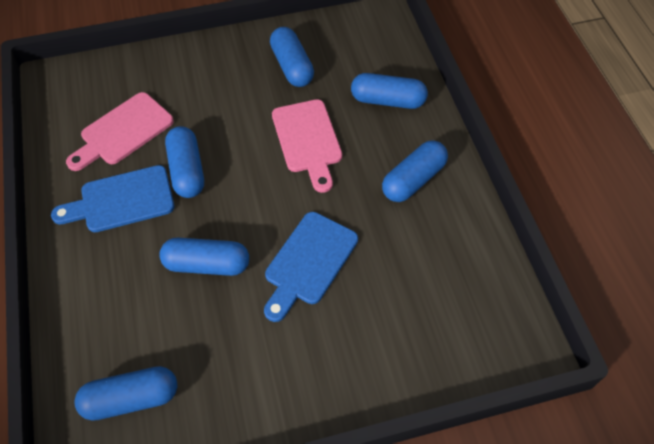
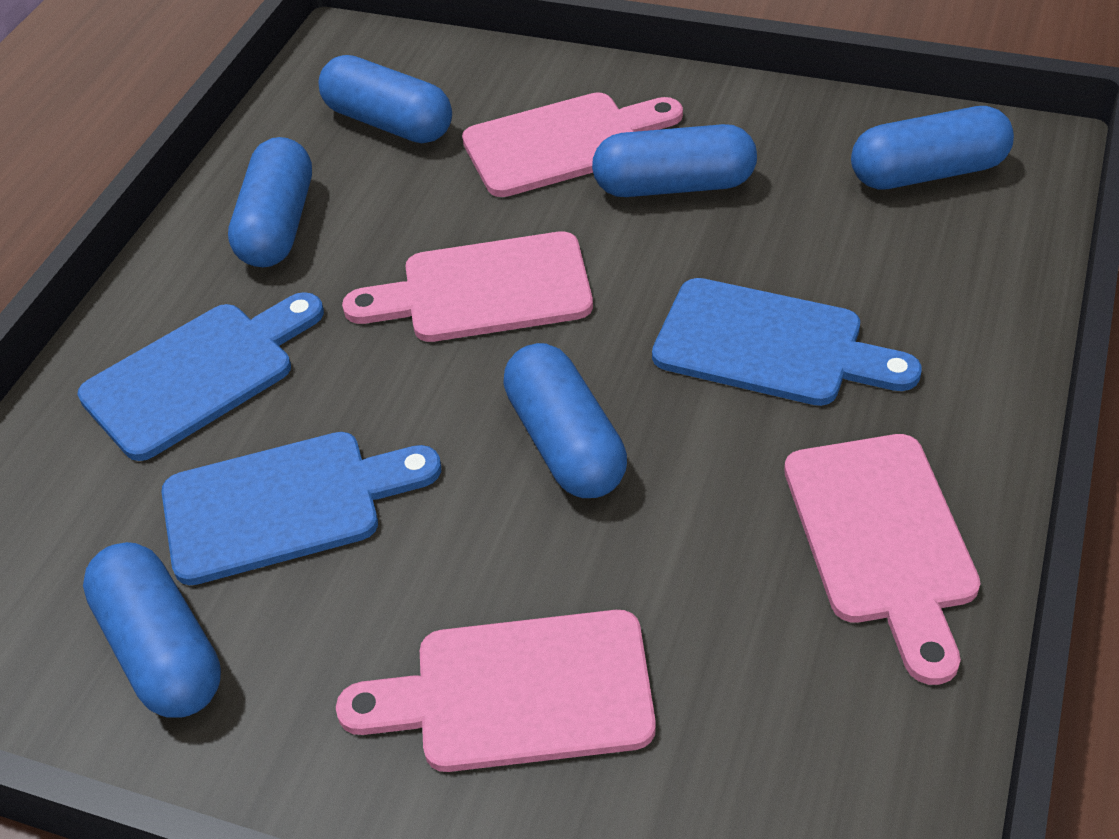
blue cutting board: [51,165,174,232] [264,212,358,322] = 2 -> [77,292,324,461] [162,432,441,585] [652,278,922,406] = 3
pink cutting board: [66,92,174,171] [272,99,342,193] = 2 -> [336,610,656,772] [342,231,593,342] [462,92,683,197] [784,434,981,685] = 4

